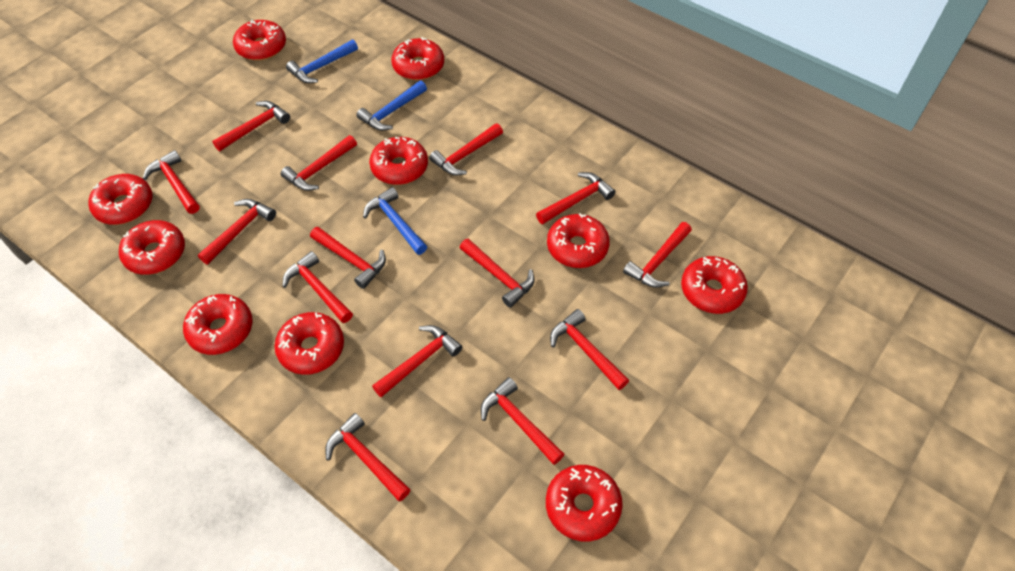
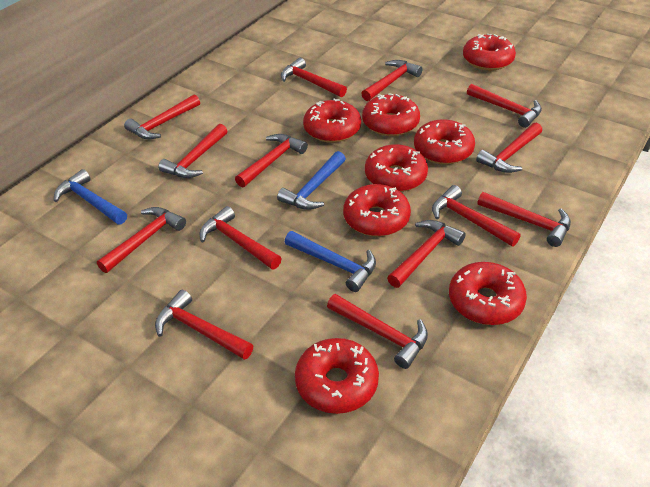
red donut: [88,174,153,225] [119,220,185,275] [183,294,253,355] [233,20,286,61] [274,312,344,375] [369,137,428,185] [391,37,444,80] [546,465,623,542] [547,213,610,268] [681,256,748,314] = 10 -> [295,338,379,414] [303,98,361,143] [343,184,411,236] [362,94,420,136] [365,144,428,192] [414,119,475,164] [449,262,527,325] [463,34,516,71] = 8

